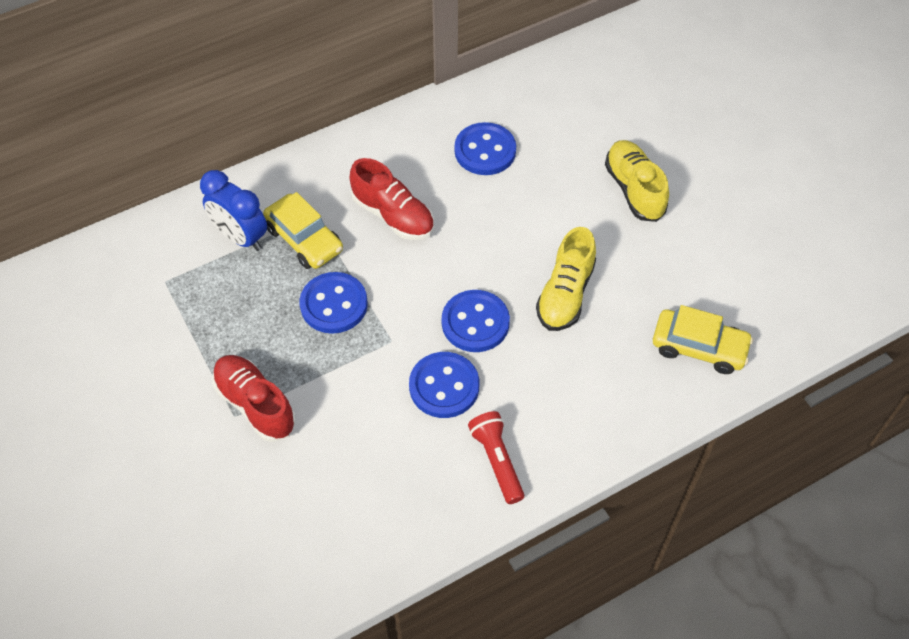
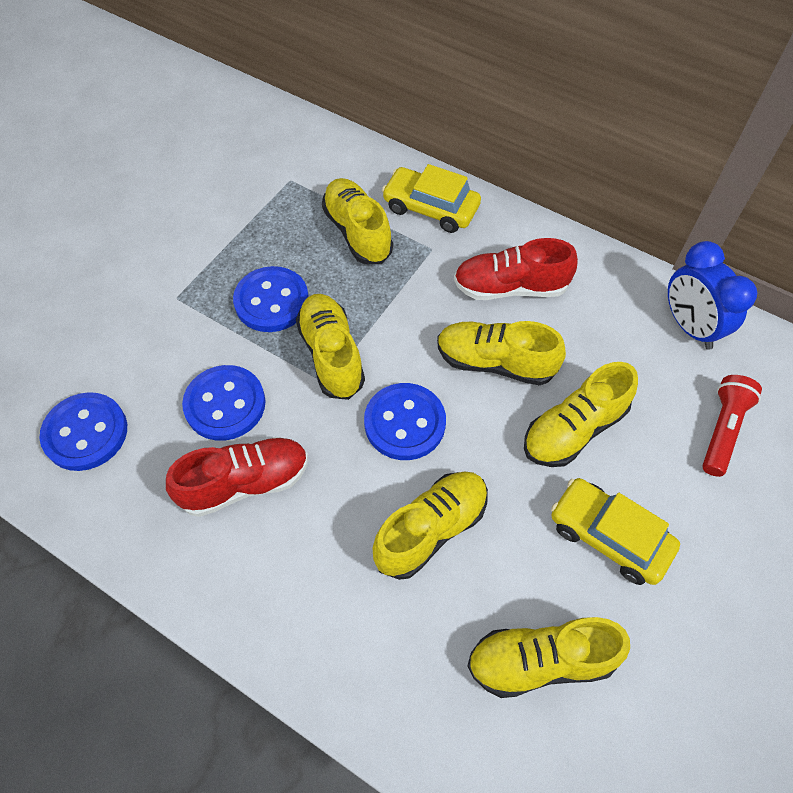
yellow shoe: [536,227,596,331] [605,140,669,222] = 2 -> [296,294,365,400] [322,178,393,264] [373,471,488,580] [437,321,566,385] [468,617,630,698] [524,362,638,467] = 6

